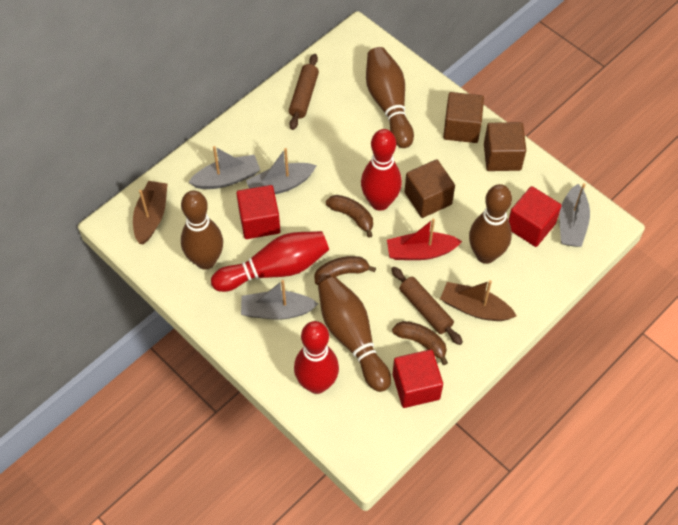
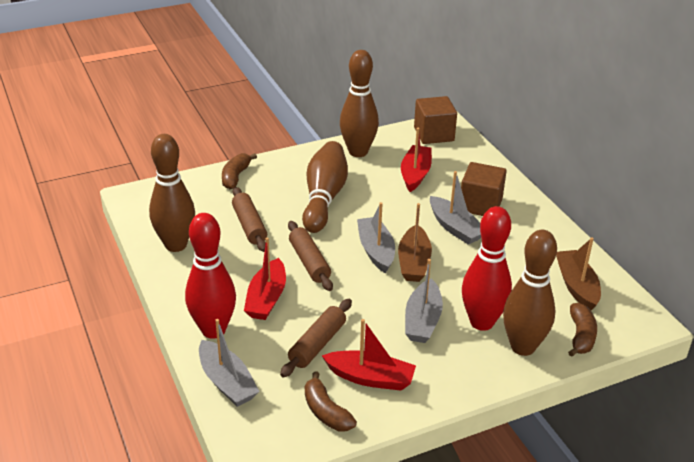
brown cube: [405,159,455,218] [443,92,484,143] [484,122,526,171] = 3 -> [414,96,457,144] [461,162,507,216] = 2
brown rolling pin: [289,54,319,130] [391,267,463,345] = 2 -> [232,187,267,252] [280,299,352,378] [288,221,333,291] = 3
red boat: [387,218,462,260] = 1 -> [244,237,286,320] [322,319,416,391] [401,128,432,192] = 3
red bowling pin: [211,231,329,292] [294,321,339,394] [361,129,402,211] = 3 -> [185,213,236,339] [462,206,512,331] = 2
red cube: [236,185,280,239] [393,350,443,408] [508,186,562,247] = 3 -> none = 0

